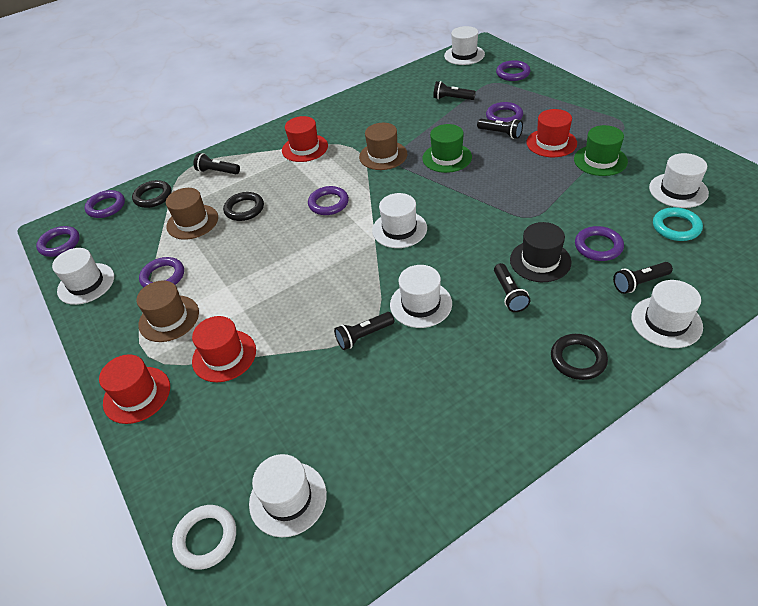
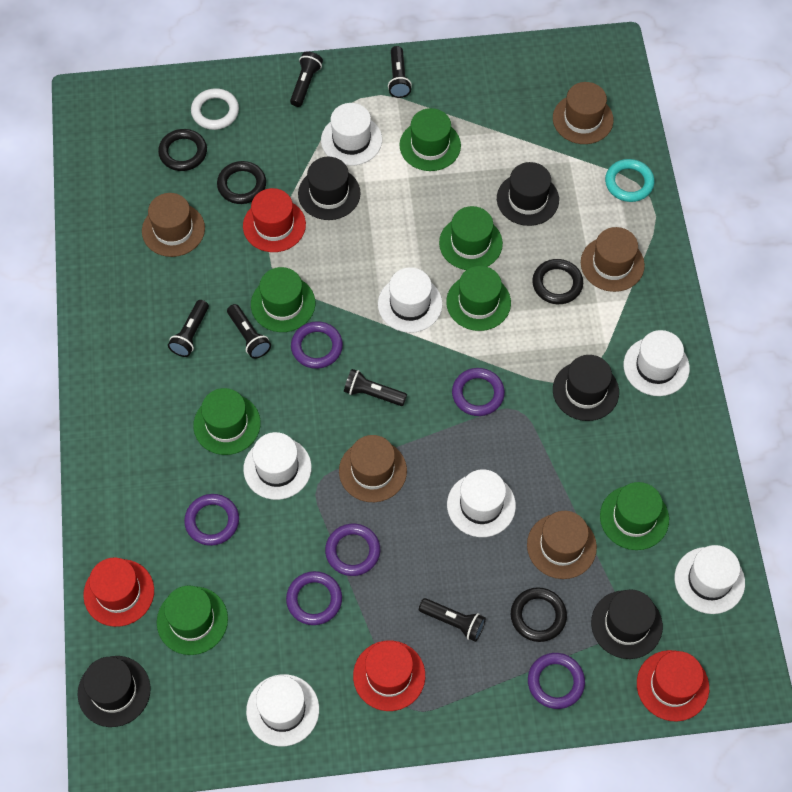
black hat: [510,222,572,282] = 1 -> [78,656,151,727] [298,157,361,220] [497,162,559,226] [553,355,619,421] [591,589,663,659] = 5
black ring: [132,180,172,208] [223,192,264,221] [551,334,608,380] = 3 -> [158,129,207,171] [217,161,266,204] [511,587,567,642] [532,259,583,304] = 4
brown hat: [137,280,199,342] [166,188,218,240] [359,123,407,170] = 3 -> [142,193,205,257] [339,435,407,502] [527,511,597,579] [553,82,614,144] [581,227,645,292] = 5
green hat: [422,124,472,173] [574,125,628,176] = 2 -> [157,586,228,655] [193,388,261,455] [251,267,315,332] [399,108,461,171] [439,206,503,270] [446,266,511,331] [600,482,669,550] = 7
purple ring: [36,226,80,257] [85,190,125,218] [139,257,184,288] [308,186,349,215] [486,102,523,122] [496,60,531,81] [575,226,624,261] = 7 -> [184,494,239,546] [286,571,342,625] [291,321,343,369] [325,524,380,576] [452,368,505,416] [528,653,585,709] = 6

